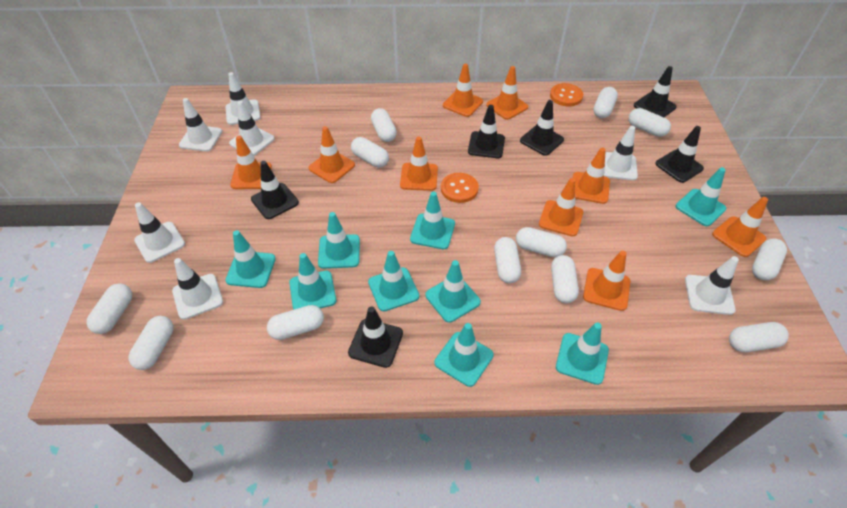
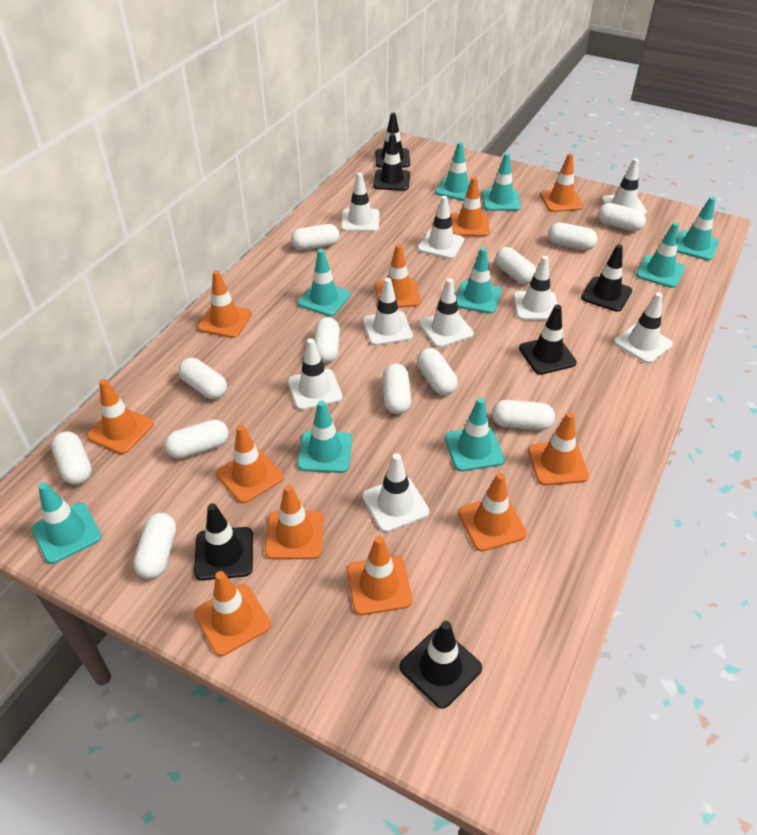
orange button: [441,173,479,203] [550,83,583,106] = 2 -> none = 0
orange traffic cone: [230,135,272,189] [308,126,355,183] [400,136,438,191] [443,63,483,117] [486,66,528,120] [539,178,583,237] [573,148,610,204] [583,251,630,311] [712,197,768,257] = 9 -> [87,379,154,454] [194,571,271,656] [198,270,252,338] [216,425,284,503] [265,485,324,559] [347,536,412,615] [375,244,421,308] [451,177,490,236] [458,473,527,551] [528,412,589,485] [540,153,584,212] = 11
white traffic cone: [134,202,185,263] [172,258,223,320] [179,98,222,152] [225,72,261,125] [229,101,275,156] [604,126,638,180] [685,256,739,315] = 7 -> [288,338,343,410] [341,172,379,232] [362,278,413,346] [362,453,429,532] [418,196,464,259] [419,278,474,347] [513,256,558,320] [602,158,647,215] [614,292,673,363] = 9

